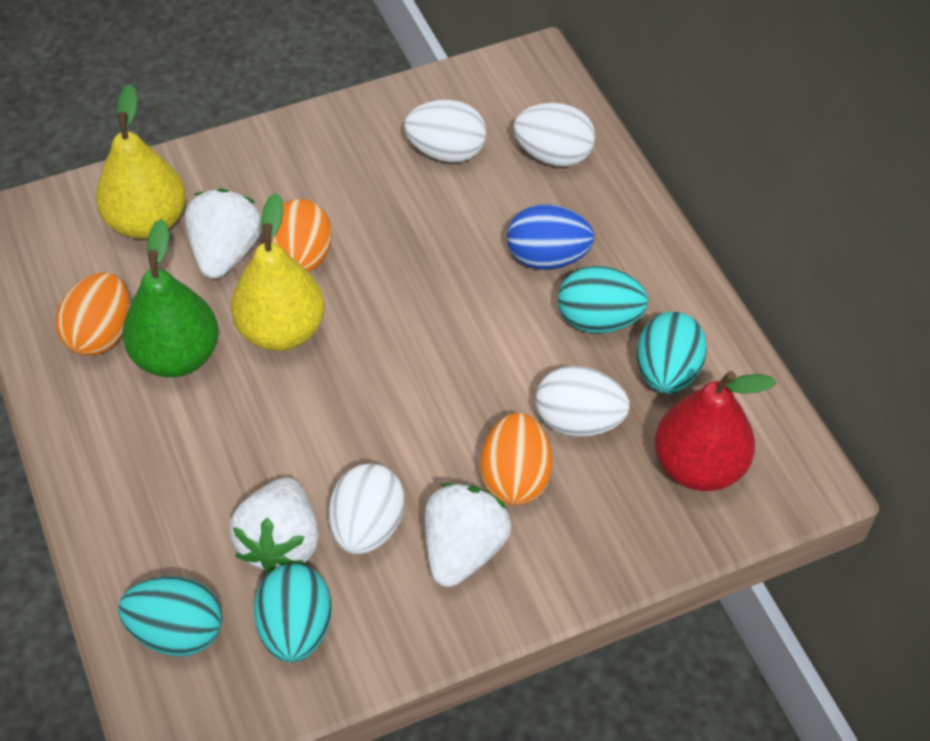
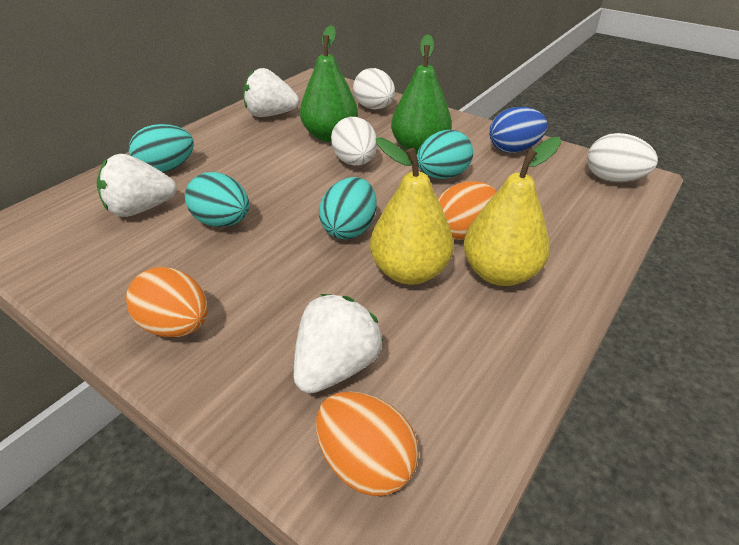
green pear: [123,219,218,378] = 1 -> [300,25,358,142] [391,34,452,155] = 2
red pear: [655,371,776,491] = 1 -> none = 0
white egg: [329,463,405,555] [404,100,486,163] [513,103,595,167] [535,366,630,437] = 4 -> [331,117,377,166] [353,68,395,109] [587,133,658,182] = 3

